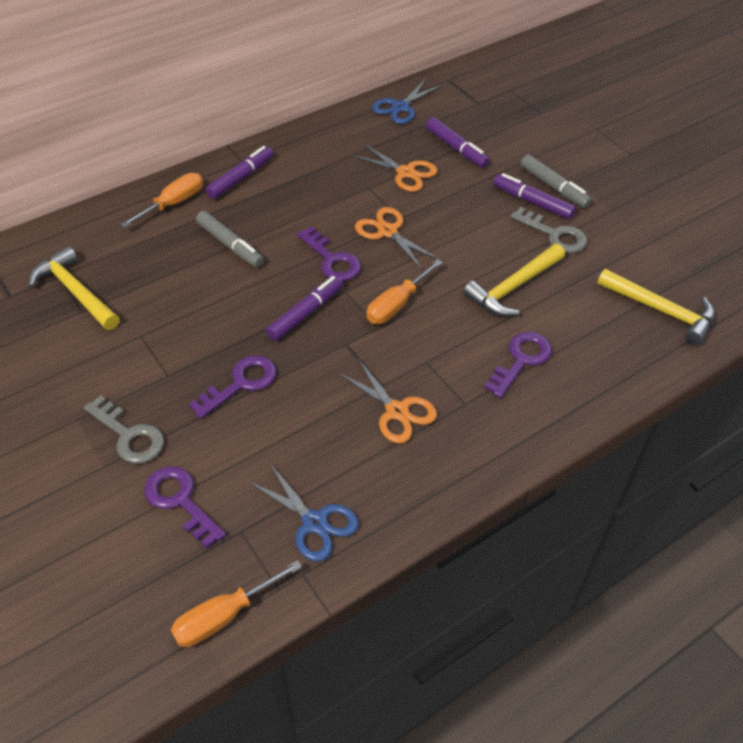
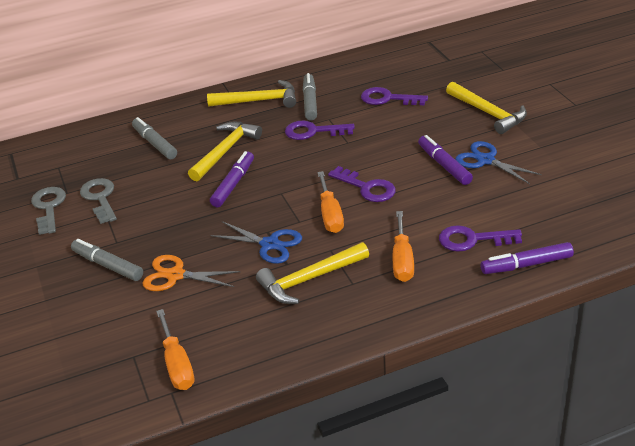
grey marker: [196,211,264,267] [520,154,592,208] = 2 -> [71,239,143,281] [132,117,177,159] [303,73,317,121] = 3
orange scissors: [338,359,437,444] [351,143,438,192] [355,207,440,269] = 3 -> [142,255,240,291] = 1
purple marker: [206,146,273,199] [266,275,343,341] [426,117,490,168] [493,173,576,219] = 4 -> [210,151,254,207] [418,135,473,185] [481,242,574,274] = 3
yellow hammer: [28,246,120,330] [463,244,565,316] [597,269,715,345] = 3 -> [188,122,262,181] [207,80,296,108] [256,242,369,304] [446,82,527,134] = 4

